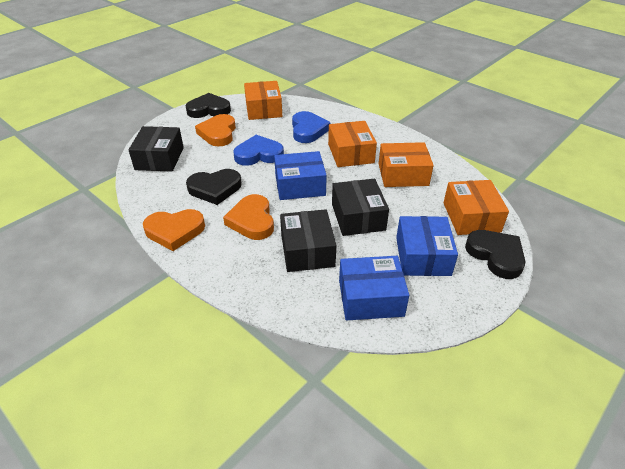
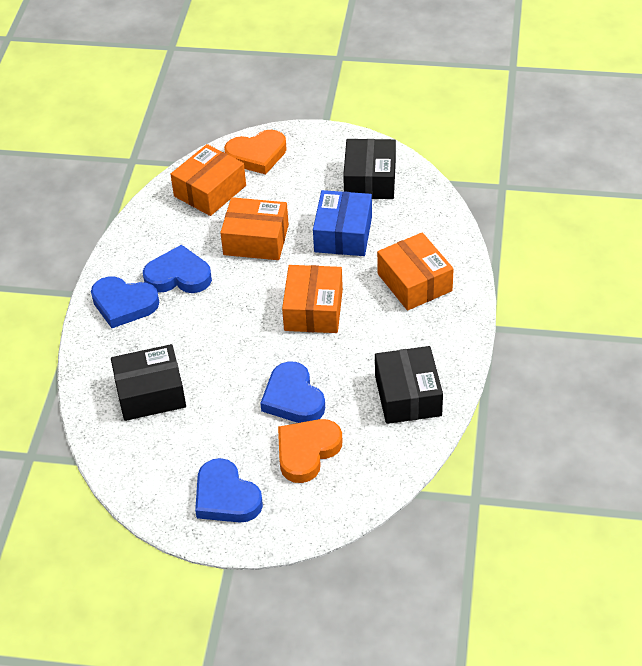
black heart: [186,93,231,118] [186,169,242,205] [465,230,526,279] = 3 -> none = 0
blue box: [274,151,327,200] [339,256,409,320] [396,216,458,276] = 3 -> [313,190,372,256] = 1
blue heart: [233,135,284,166] [292,111,331,143] = 2 -> [91,277,159,328] [143,245,212,293] [195,458,263,523] [260,361,325,423] = 4
orange heart: [143,209,205,251] [195,114,236,146] [223,194,274,240] = 3 -> [224,130,287,174] [278,419,342,483] = 2

